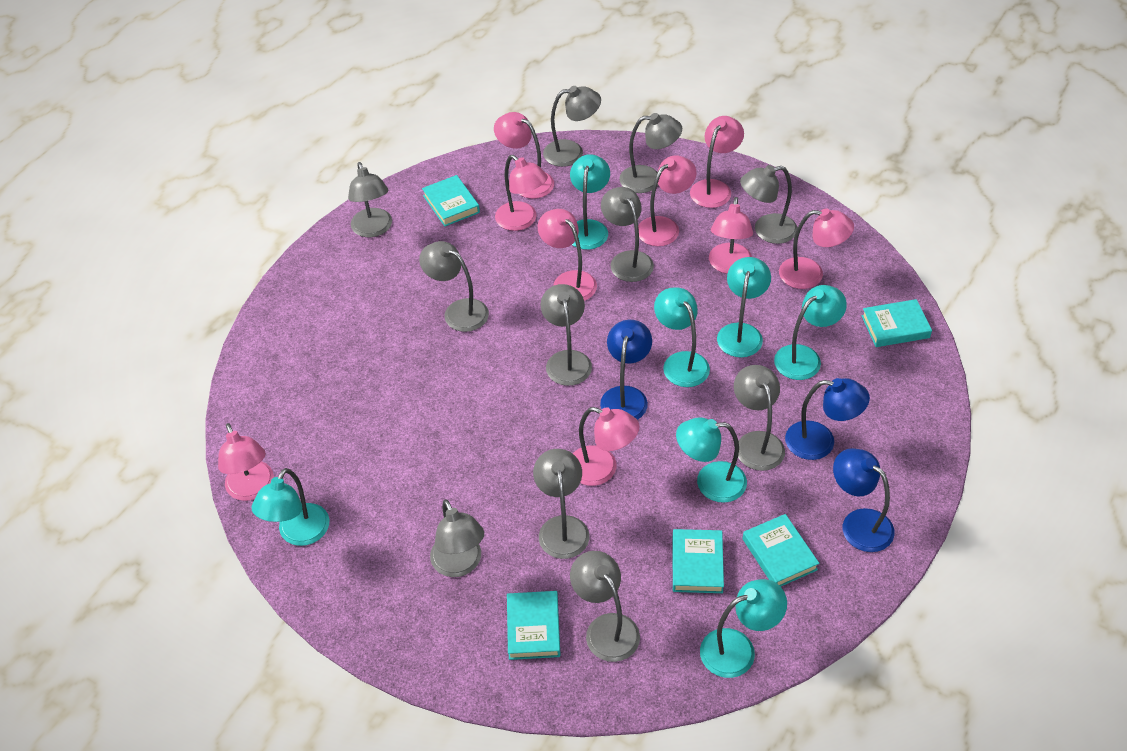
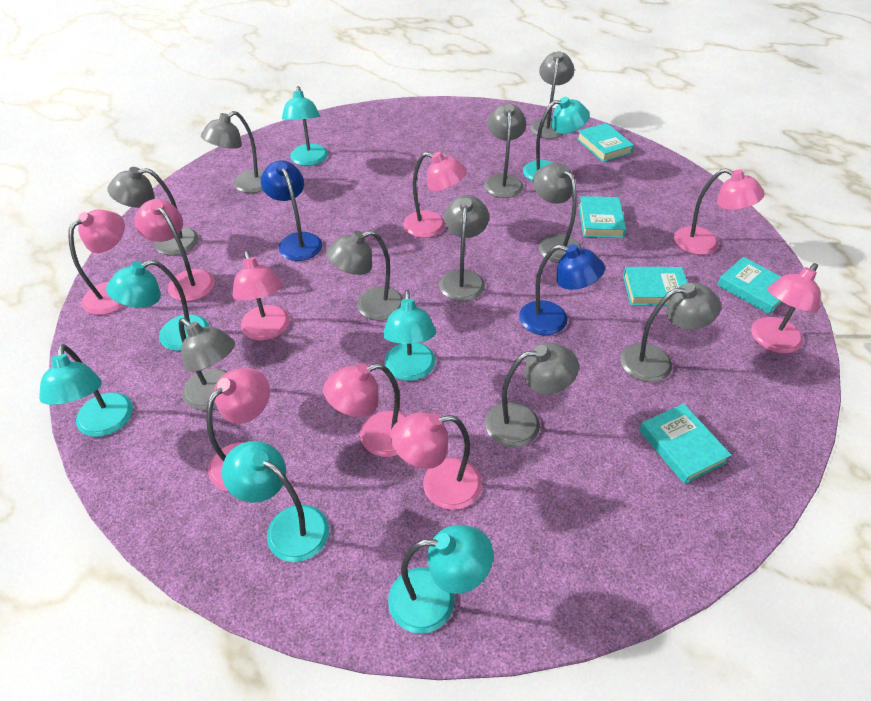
blue lamp: [600,320,652,420] [785,378,870,460] [833,448,894,552] = 3 -> [261,160,322,261] [519,244,605,335] = 2
grey lamp: [348,162,392,237] [419,241,489,332] [430,499,484,577] [533,449,589,559] [541,284,592,386] [543,86,601,167] [570,551,640,662] [601,187,654,282] [619,113,682,193] [734,365,785,471] [740,165,797,244] = 11 -> [108,167,199,255] [179,318,235,410] [201,111,264,193] [326,230,403,320] [439,195,489,301] [484,103,526,198] [485,343,579,447] [530,51,574,139] [533,163,582,263] [620,283,721,382] = 10

